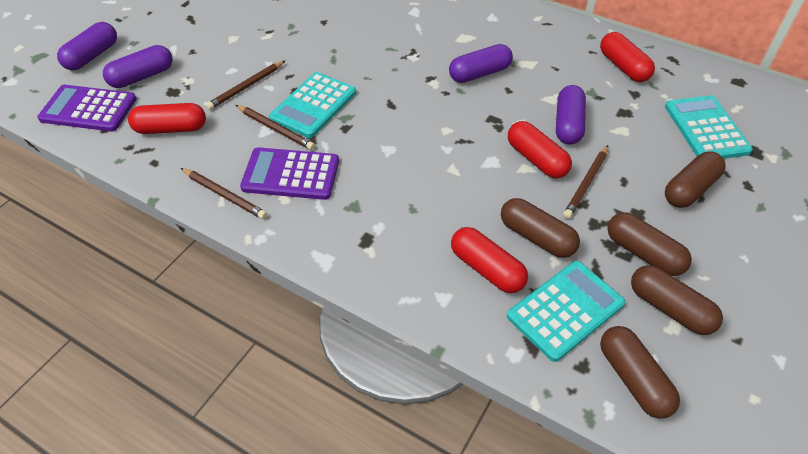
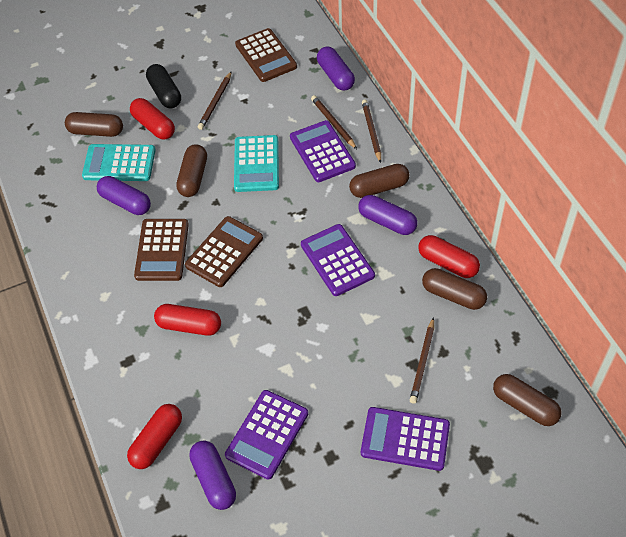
black capsule: none = 0 -> [146,64,181,108] = 1
brown calculator: none = 0 -> [134,219,189,281] [185,216,263,287] [235,28,297,82] = 3
purple calculator: [37,85,137,132] [240,147,339,200] = 2 -> [225,390,308,480] [290,120,356,182] [301,224,375,296] [361,407,450,471] = 4
turquoise calculator: [269,72,356,138] [507,261,625,362] [665,95,753,159] = 3 -> [82,144,156,181] [234,135,279,192] = 2

